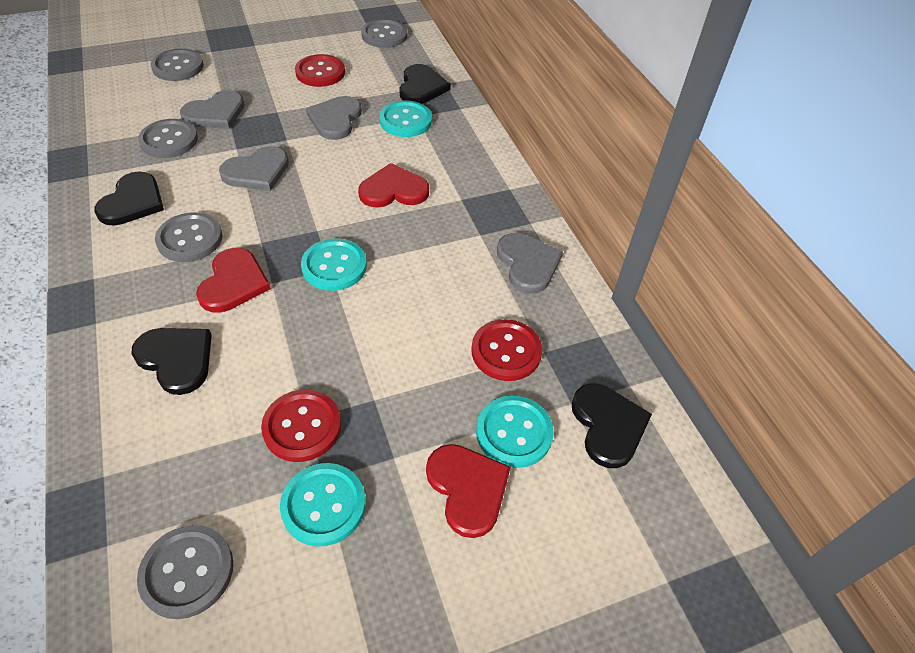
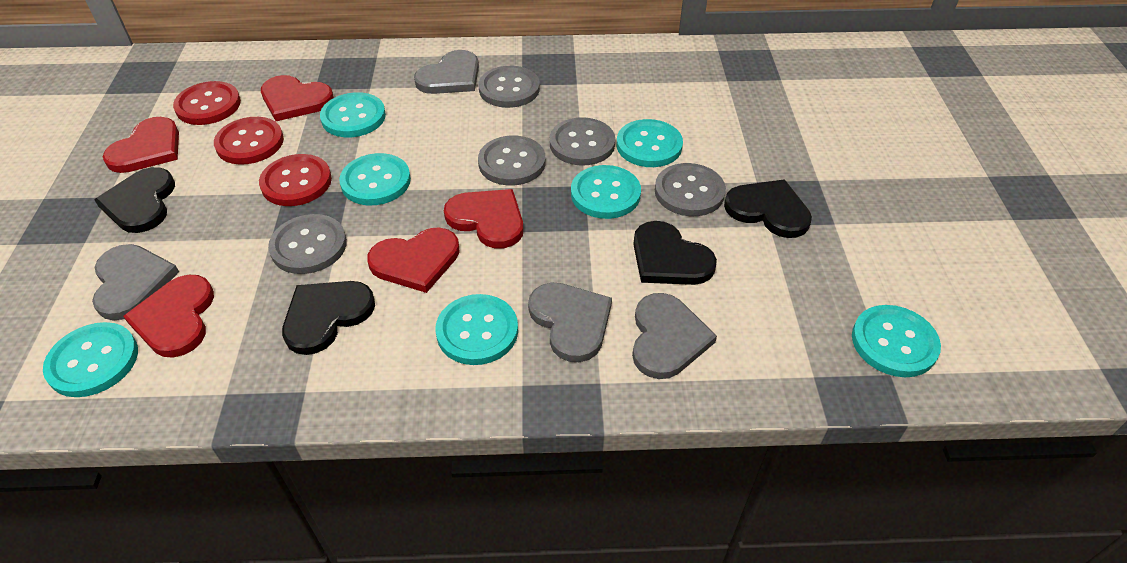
red heart: [196,248,271,313] [358,163,429,208] [426,444,511,538] = 3 -> [103,117,179,173] [123,275,214,358] [261,75,334,121] [367,227,460,293] [444,189,523,248] = 5
turquoise button: [280,463,366,546] [301,238,367,291] [379,101,432,137] [476,395,554,468] = 4 -> [43,322,138,397] [320,92,386,137] [339,153,411,205] [435,294,518,365] [571,165,641,219] [617,119,683,167] [852,305,941,377] = 7

